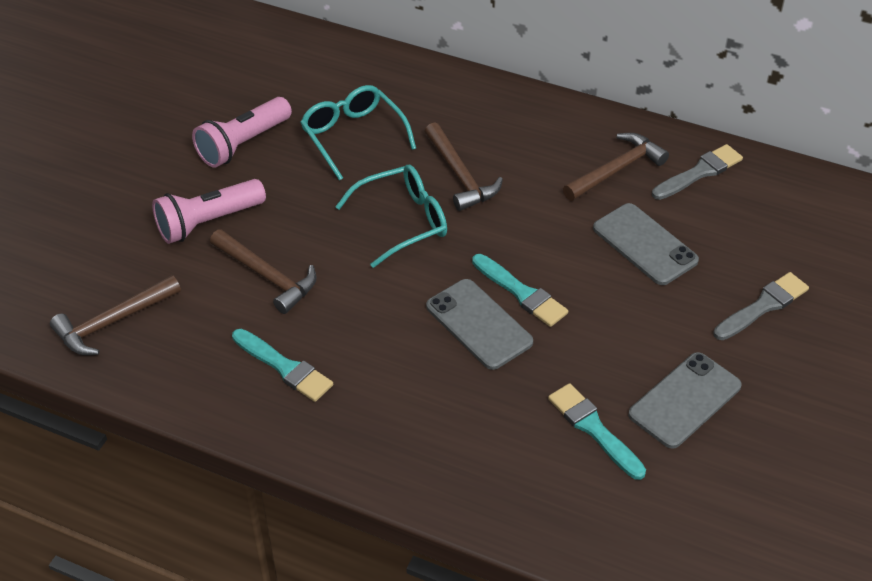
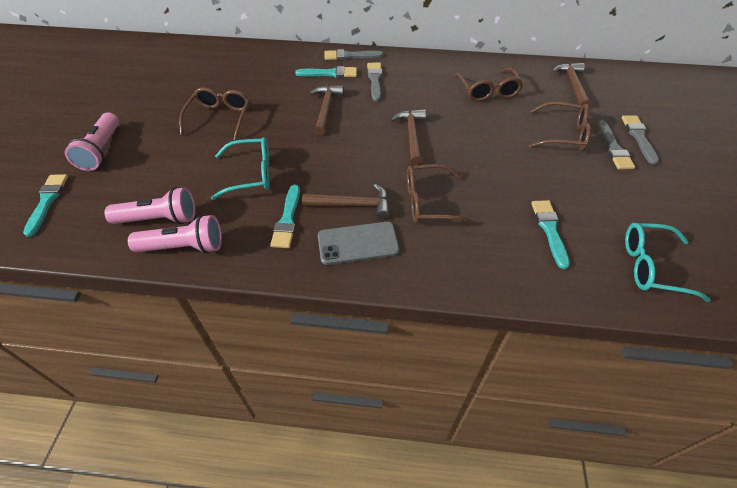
brown glasses: none = 0 -> [179,87,250,141] [407,164,475,225] [454,67,523,101] [529,101,591,151] = 4
grey brush: [652,144,743,200] [713,272,809,340] = 2 -> [325,49,384,60] [367,62,382,102] [597,120,635,170] [621,115,659,165] = 4
grey phone: [426,279,533,370] [593,203,699,285] [628,352,742,449] = 3 -> [318,222,399,265] = 1
pink flashlight: [152,179,266,244] [192,97,292,168] = 2 -> [65,112,119,171] [104,187,195,224] [128,215,222,253] = 3
turquoise brush: [232,329,333,402] [472,254,568,327] [548,383,646,480] = 3 -> [23,174,68,237] [270,185,300,248] [295,66,357,78] [531,200,570,269] = 4

